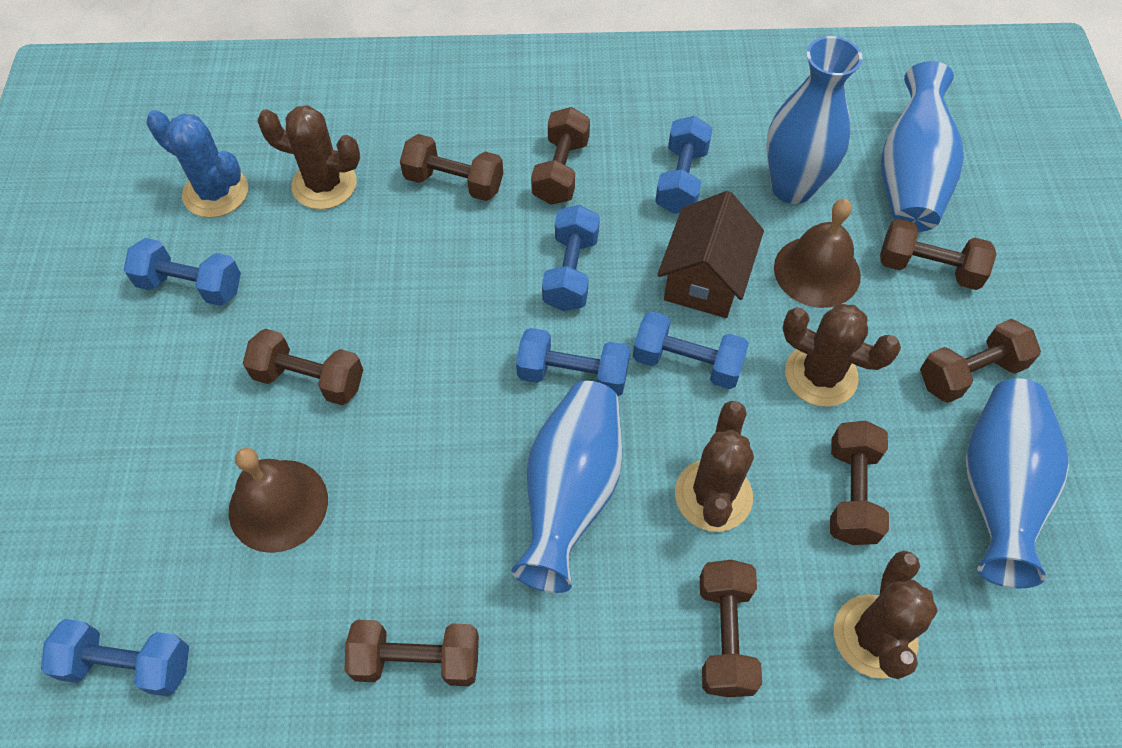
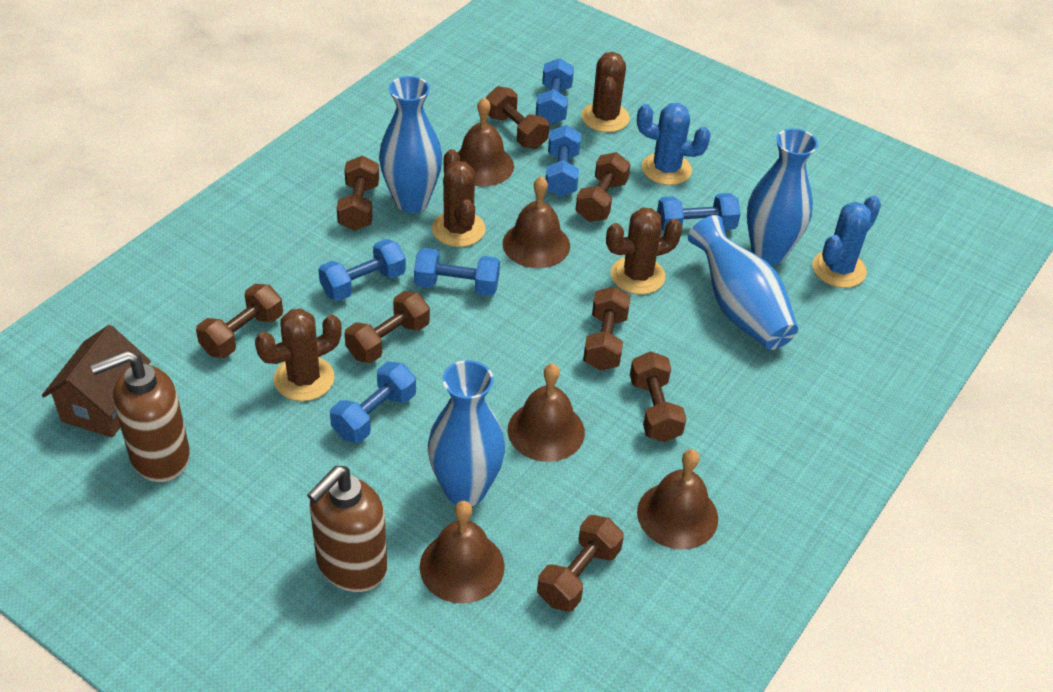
blue cactus: [146,110,248,218] = 1 -> [637,103,711,185] [812,196,881,288] = 2
brown bell: [229,448,328,553] [774,199,861,308] = 2 -> [420,501,505,603] [457,97,514,186] [503,176,570,268] [508,363,585,462] [637,449,718,549] = 5
brown soap dispenser: none = 0 -> [90,350,190,482] [307,466,387,592] = 2

